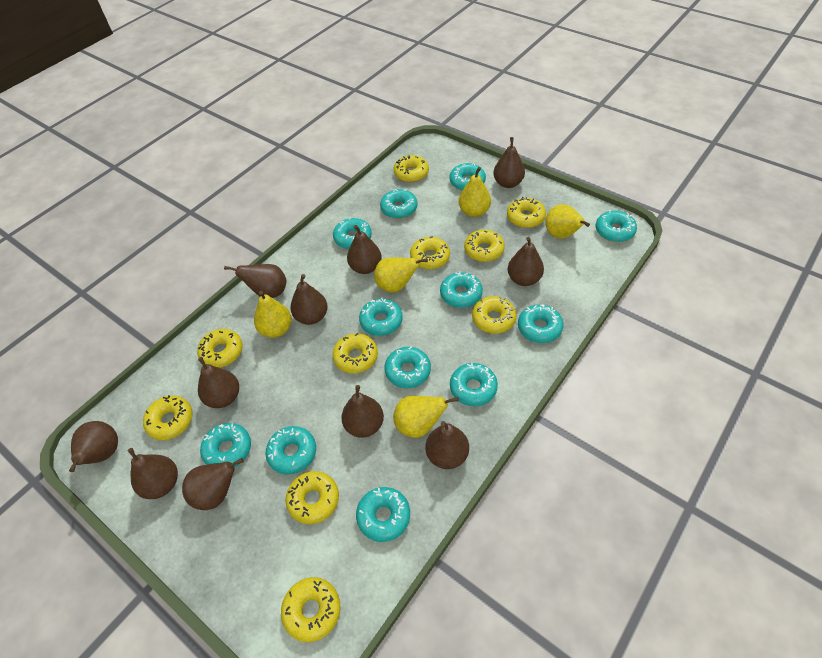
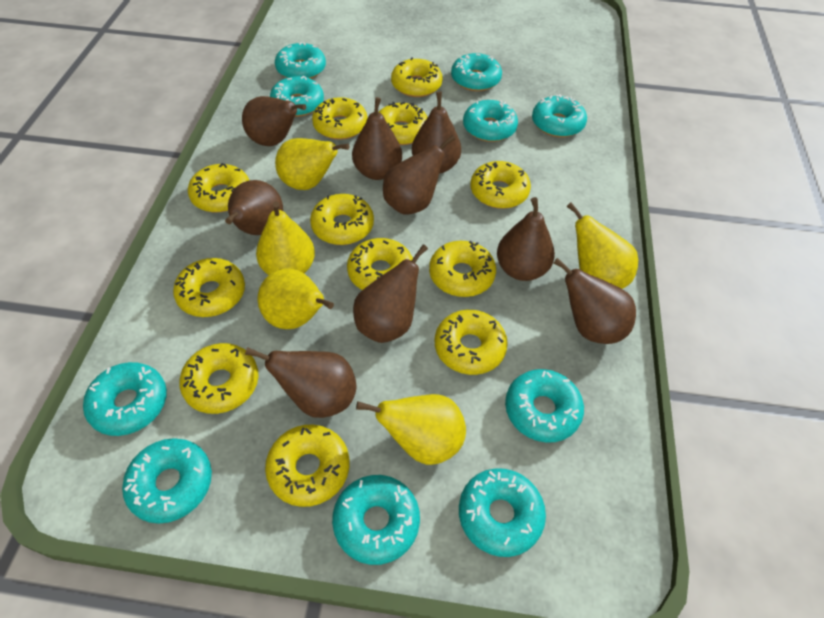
brown pear: [69,421,118,472] [128,448,178,499] [182,458,244,510] [198,357,239,408] [224,264,287,298] [290,274,328,325] [341,385,384,438] [347,225,382,274] [425,421,469,469] [493,137,525,188] [508,237,544,286] = 11 -> [225,180,283,235] [242,96,306,146] [245,347,357,418] [352,97,402,180] [353,244,428,343] [383,135,455,215] [412,92,461,174] [497,197,555,281] [554,258,636,344] = 9
turquoise donut: [200,423,251,467] [265,426,316,475] [333,217,372,249] [356,487,410,542] [359,298,403,336] [380,189,417,219] [385,347,431,388] [440,271,483,308] [449,163,486,191] [450,362,498,406] [518,304,563,343] [596,210,637,242] = 12 -> [83,362,167,436] [122,438,212,524] [270,76,324,117] [275,42,326,79] [332,475,420,565] [451,53,502,91] [459,468,546,557] [463,100,518,142] [505,369,584,443] [532,94,587,137] = 10
yellow donut: [143,395,193,440] [197,329,243,367] [281,577,340,642] [285,471,339,524] [332,333,378,374] [393,155,429,182] [410,236,450,269] [464,230,505,262] [472,296,516,334] [507,197,546,228] = 10 -> [173,258,245,317] [179,343,259,414] [188,163,249,212] [265,425,349,507] [310,194,374,245] [312,97,368,140] [347,238,413,290] [379,102,428,145] [391,57,443,97] [429,241,496,297] [435,310,508,375] [470,161,531,209] = 12

